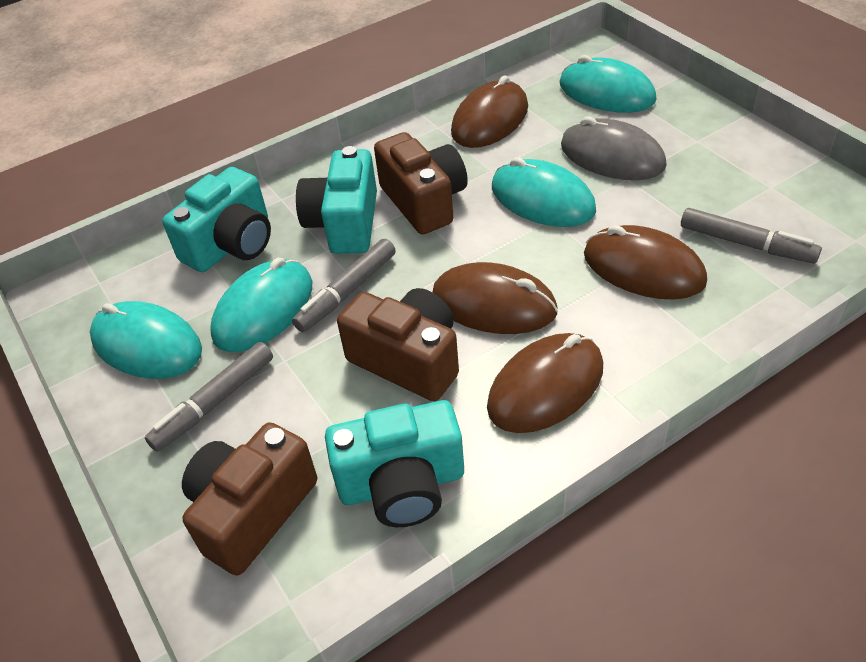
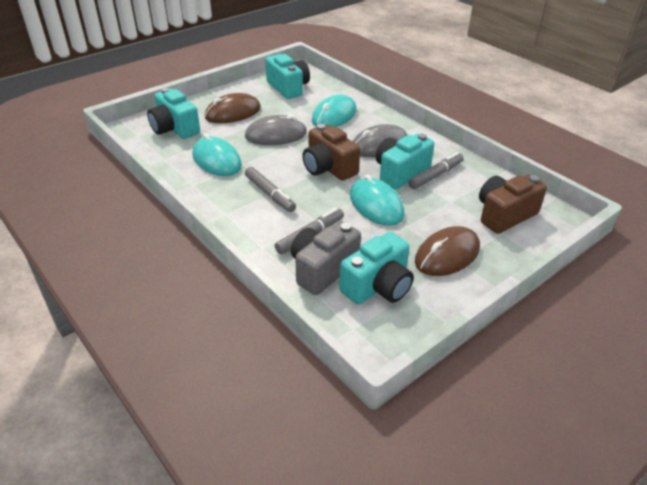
brown camera: [182,422,317,576] [337,288,459,401] [374,132,468,235] = 3 -> [302,124,360,181] [479,175,547,234] = 2
brown mouse: [433,262,558,334] [451,75,528,148] [487,333,603,433] [584,225,707,300] = 4 -> [204,93,261,123] [415,226,480,276] = 2
grey camera: none = 0 -> [291,222,361,295] = 1
grey mouse: [561,116,667,180] = 1 -> [245,115,307,145] [352,124,408,157] = 2
turquoise camera: [162,167,271,272] [296,146,377,254] [325,400,464,527] = 3 -> [147,88,200,139] [265,54,310,99] [340,232,414,305] [376,133,434,190] = 4
turquoise mouse: [90,301,202,379] [210,258,312,352] [492,157,596,227] [560,55,656,113] = 4 -> [192,133,242,176] [312,95,357,127] [350,175,405,226] = 3

